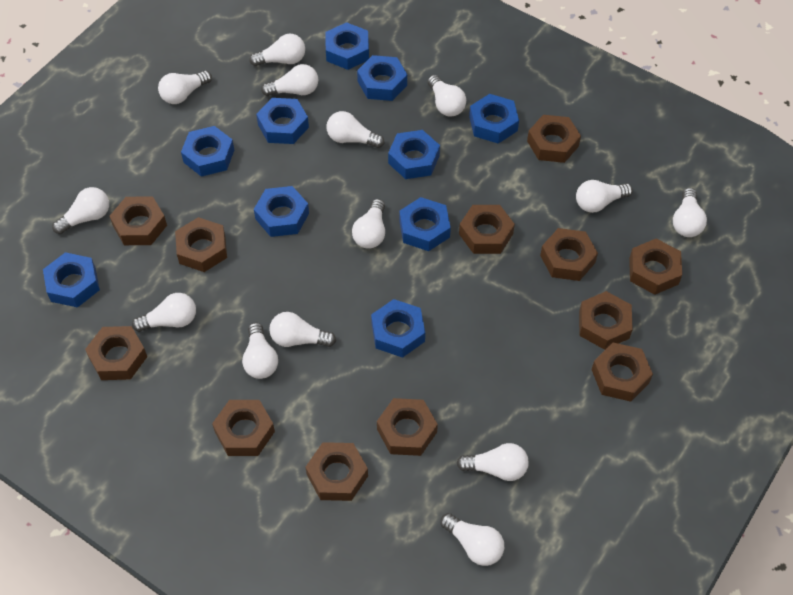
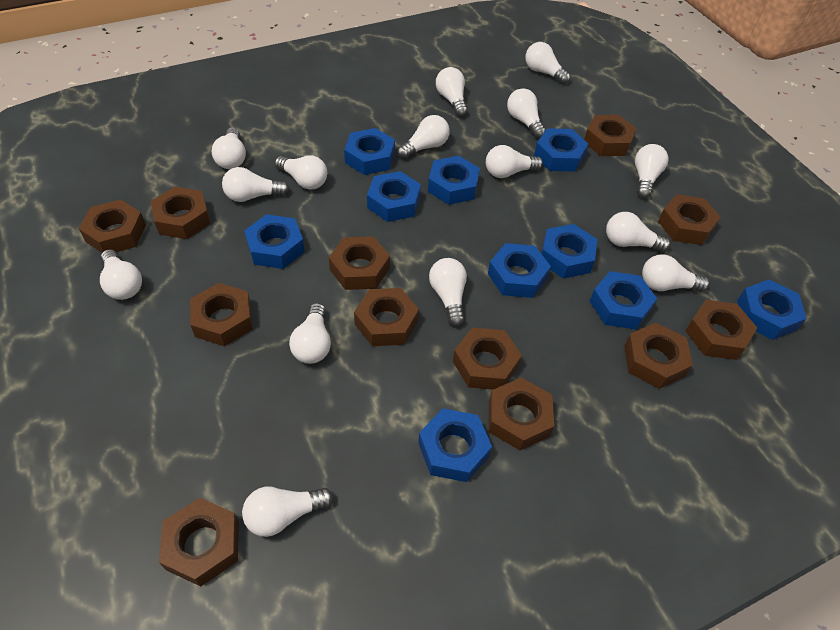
white light bulb: [52,187,109,234] [132,293,196,332] [158,71,212,104] [242,323,278,379] [249,34,305,66] [261,64,318,96] [269,312,336,347] [326,111,384,148] [352,199,385,249] [428,75,466,117] [440,513,504,566] [457,443,528,481] [576,180,633,213] [673,188,707,237] = 14 -> [100,249,142,300] [212,127,246,169] [222,167,289,202] [242,487,333,537] [274,155,327,190] [289,303,331,364] [397,115,450,159] [429,258,467,326] [436,67,467,117] [486,145,543,178] [507,88,546,138] [525,42,571,84] [606,212,671,252] [635,144,669,198] [642,254,710,292] = 15

